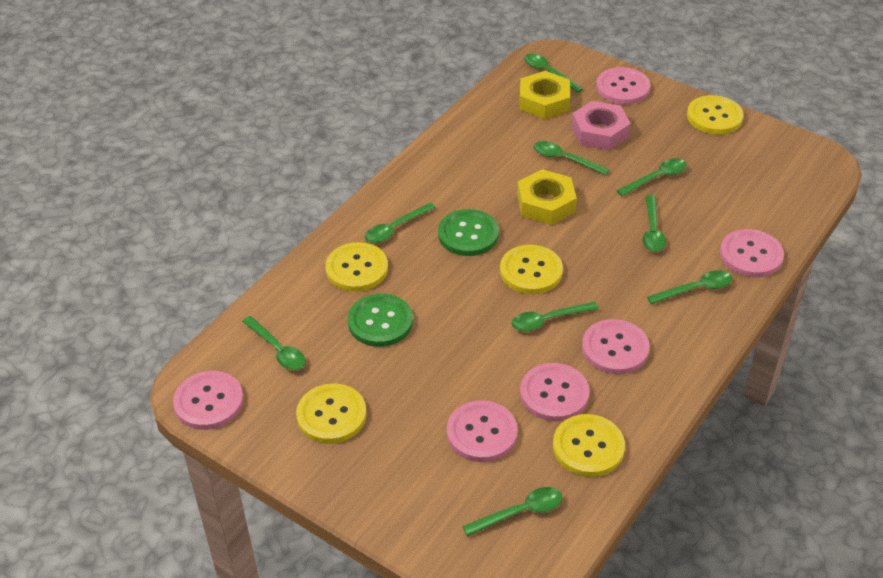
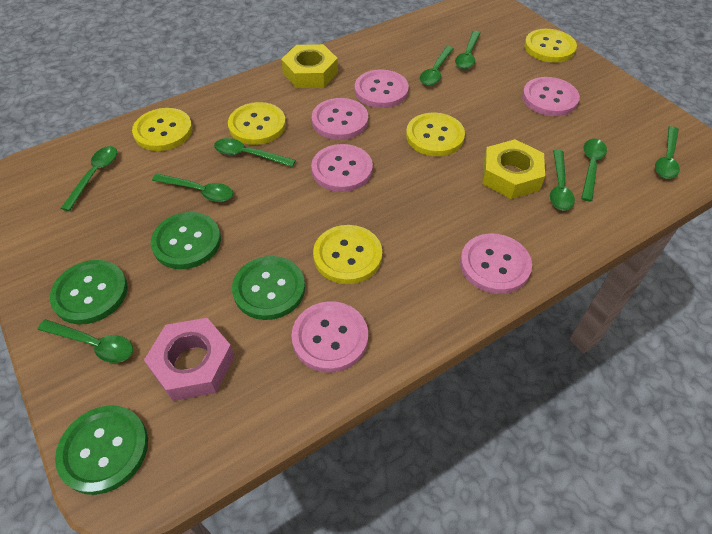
green button: [348,294,413,347] [438,209,499,256] = 2 -> [50,260,128,325] [55,405,148,495] [151,212,221,269] [232,256,305,320] = 4

